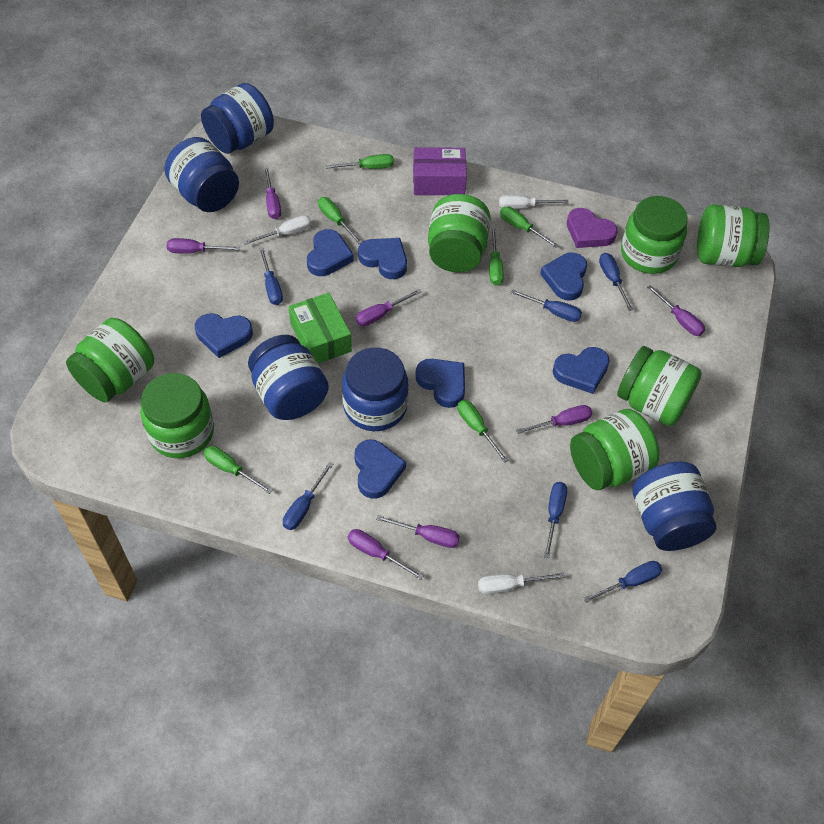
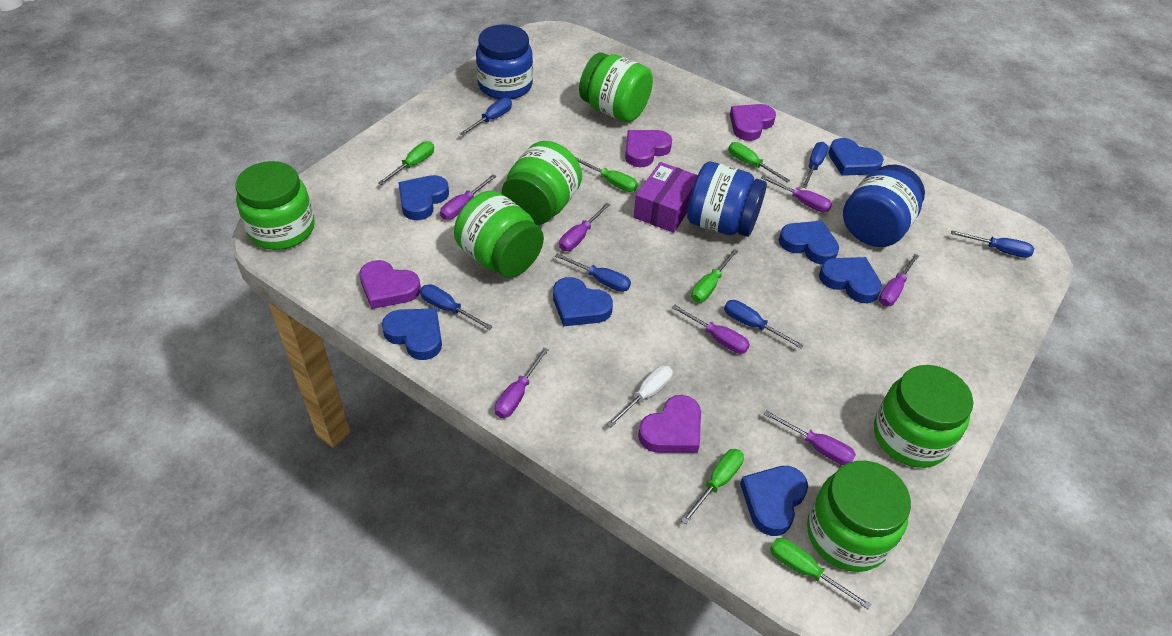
blue jar: [165,137,239,212] [201,83,274,154] [248,335,329,420] [342,347,409,431] [632,461,716,551] = 5 -> [476,24,533,100] [687,162,767,237] [843,165,925,247] = 3
green box: [289,293,352,363] = 1 -> none = 0
green jar: [66,318,154,402] [140,373,214,458] [428,194,491,273] [570,409,660,490] [617,346,702,426] [621,196,687,274] [697,205,769,267] = 7 -> [236,161,315,250] [454,190,544,278] [502,141,582,225] [579,53,653,122] [807,461,911,572] [874,365,973,468] = 6
purple heart: [567,208,618,248] = 1 -> [360,260,421,309] [625,130,672,167] [638,395,701,453] [730,104,776,141] = 4
white screwdriver: [243,215,312,245] [478,572,565,594] [499,195,569,209] = 3 -> [607,365,673,427] = 1

